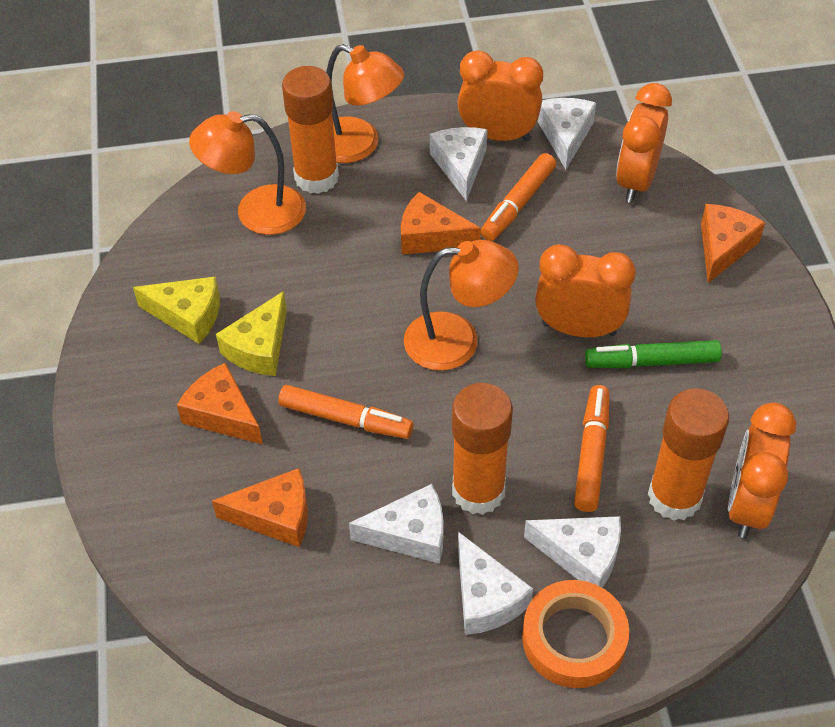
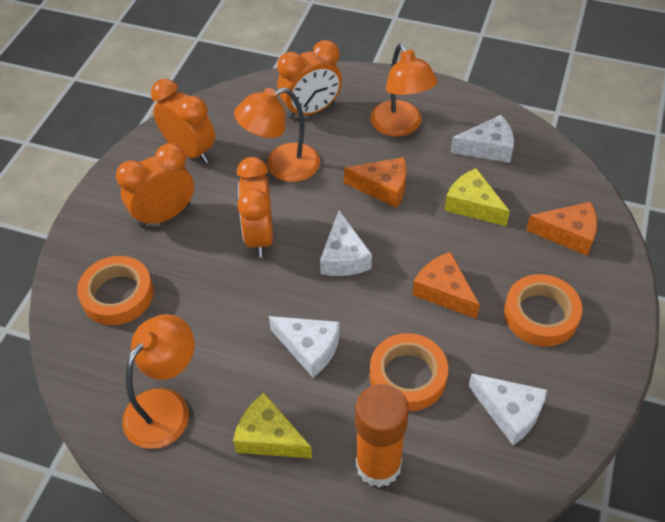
green marker: [585,340,722,368] = 1 -> none = 0
orange cheese: [177,363,263,444] [212,468,308,547] [401,192,481,254] [701,204,765,283] = 4 -> [344,157,406,208] [412,252,480,319] [526,202,597,256] = 3
orange glue stick: [282,66,339,194] [452,383,513,515] [648,388,729,521] = 3 -> [355,384,409,488] = 1
orange marker: [278,385,413,439] [481,153,556,241] [574,385,609,512] = 3 -> none = 0
orange tape: [522,580,629,688] = 1 -> [77,256,154,325] [370,333,448,411] [504,274,582,346] = 3
white cheese: [349,484,444,564] [430,127,488,201] [458,532,533,635] [524,516,621,588] [537,98,596,170] = 5 -> [269,316,340,378] [320,210,372,276] [450,115,514,163] [468,373,547,445] = 4

